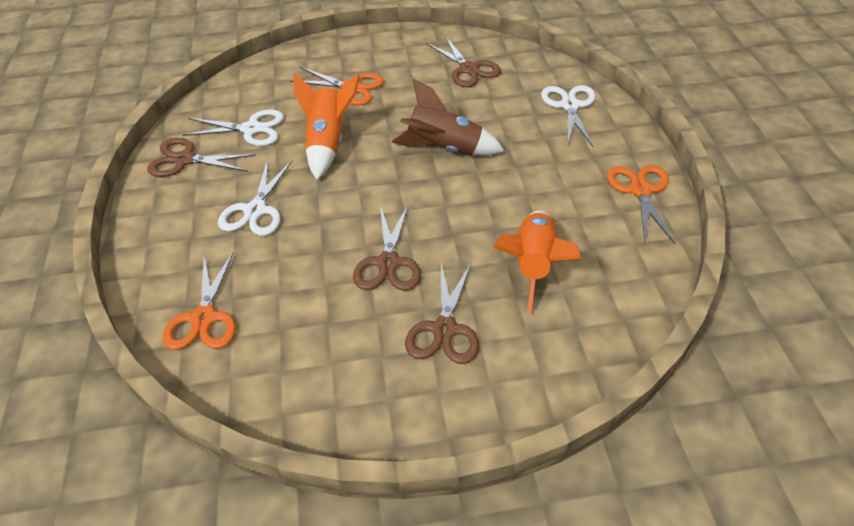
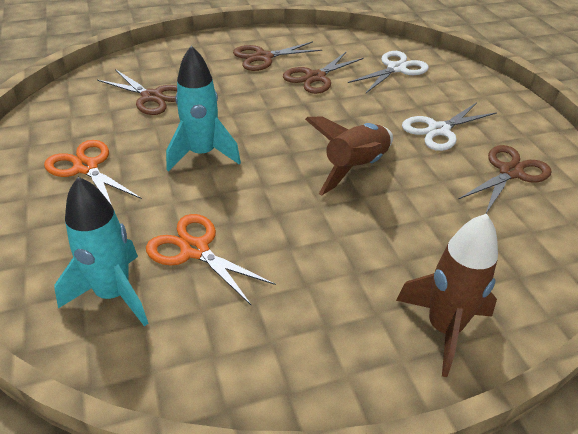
brown rocket: [391,78,504,155] = 1 -> [305,117,393,195] [396,213,498,377] = 2
orange rocket: [294,74,360,180] [493,210,582,313] = 2 -> none = 0
orange scissors: [162,251,236,350] [290,67,384,105] [607,165,675,244] = 3 -> [44,140,142,204] [146,214,276,306] = 2
turquoise rocket: none = 0 -> [54,177,148,326] [166,45,241,172] = 2
white scissors: [182,110,284,146] [218,158,292,236] [541,85,595,147] = 3 -> [348,51,429,93] [402,102,497,151] = 2

